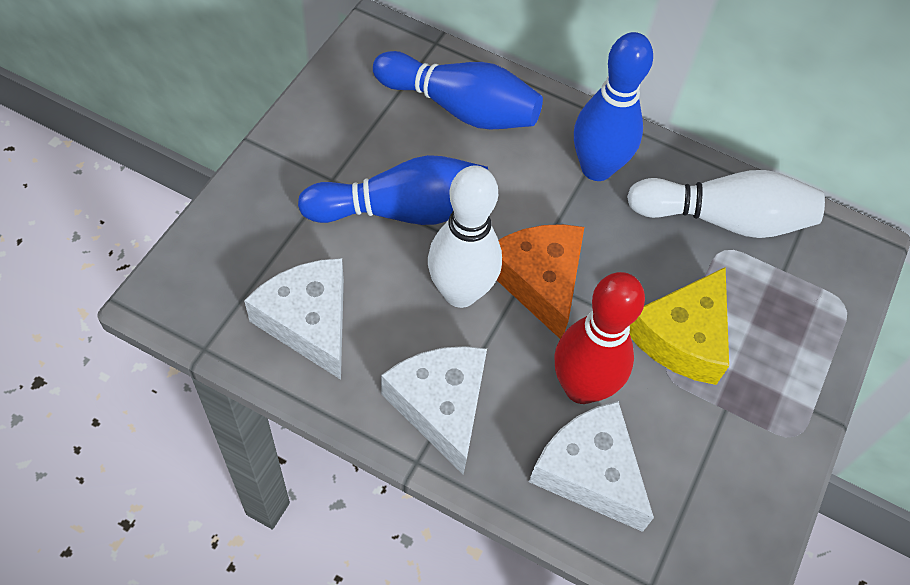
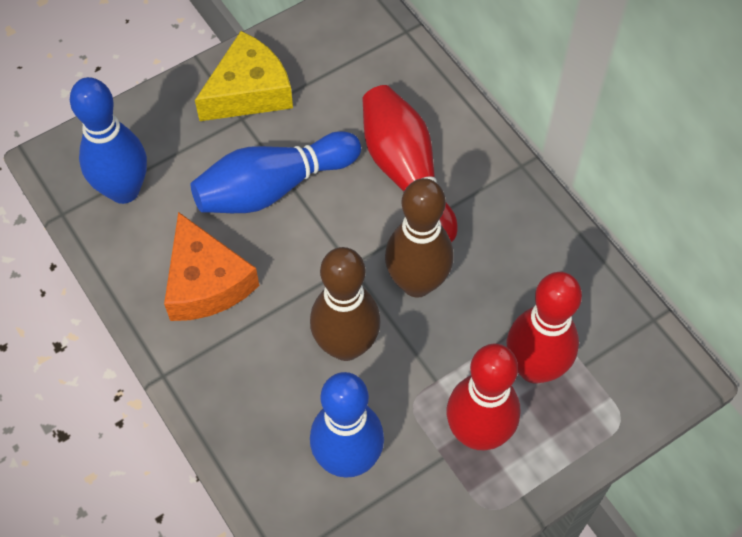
brown bowling pin: none = 0 -> [310,247,381,361] [385,178,454,298] = 2
red bowling pin: [554,272,645,404] = 1 -> [362,85,458,242] [447,344,520,450] [507,272,582,384] = 3
white bowling pin: [428,165,502,308] [627,170,825,238] = 2 -> none = 0
white cheese: [244,258,344,380] [381,346,487,475] [529,401,654,532] = 3 -> none = 0

